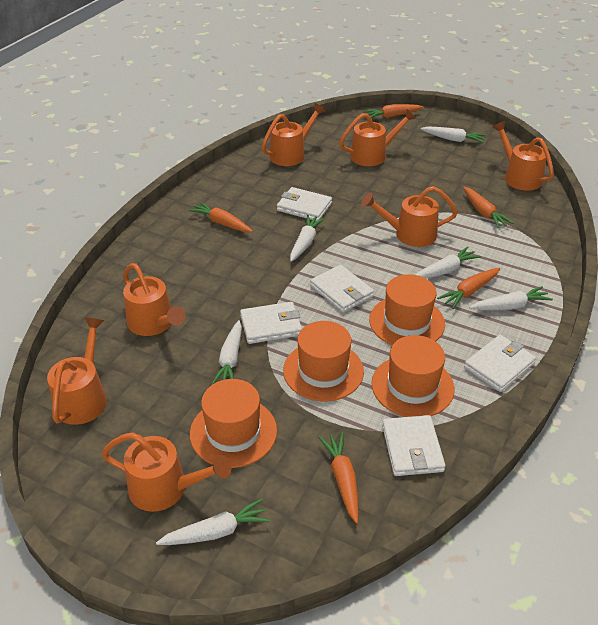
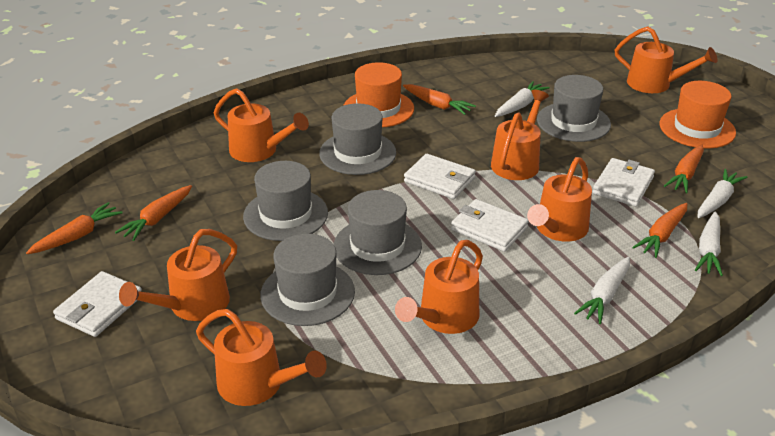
grey hat: none = 0 -> [243,161,328,241] [260,234,355,326] [319,103,396,175] [334,190,422,275] [537,75,611,142] = 5
orange hat: [190,379,277,468] [283,321,364,401] [369,274,445,345] [371,335,455,417] = 4 -> [343,62,414,127] [660,81,736,148] = 2
white carrot: [156,498,271,545] [211,320,242,385] [290,215,325,262] [415,246,481,278] [421,127,486,143] [469,286,553,310] = 6 -> [495,81,550,117] [574,257,630,324] [695,211,723,276] [697,169,747,218] = 4
white wallet: [240,302,302,344] [277,187,332,221] [310,265,374,313] [382,415,445,476] [464,335,536,392] = 5 -> [53,271,142,337] [404,154,476,199] [451,199,529,252] [592,158,655,206] = 4

